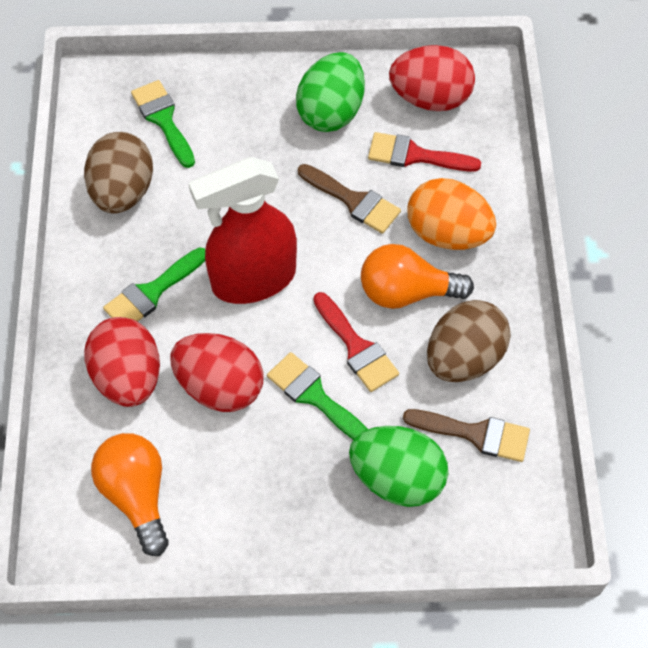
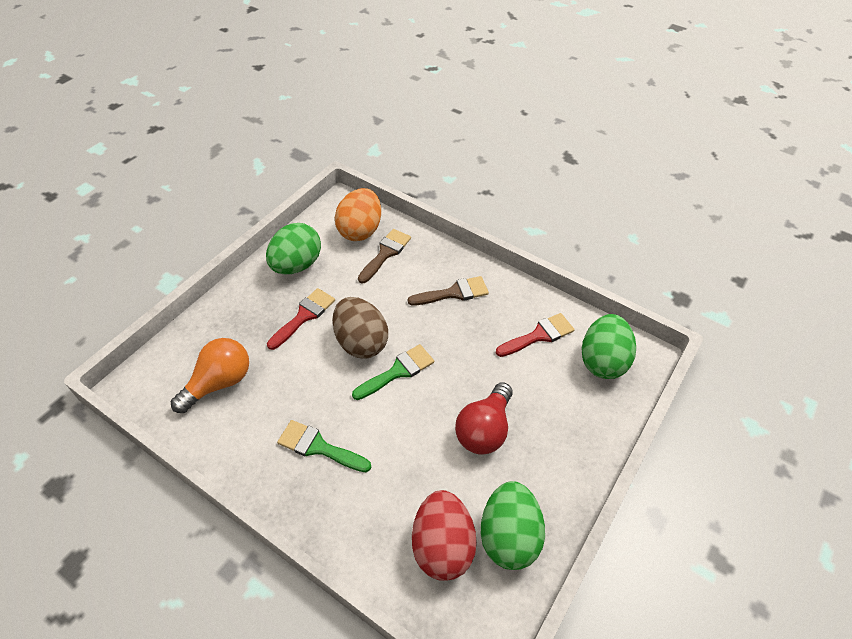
brown egg: [84,132,153,214] [427,300,510,382] = 2 -> [332,297,388,359] = 1
green brush: [103,248,205,322] [131,80,195,168] [267,352,368,440] = 3 -> [277,420,371,472] [352,344,434,400] = 2
green egg: [296,52,365,132] [349,426,448,507] = 2 -> [266,223,321,274] [481,481,545,570] [581,314,636,379] = 3
orange light bulb: [91,433,169,556] [361,244,474,309] = 2 -> [171,338,249,413] = 1
red egg: [84,317,160,407] [170,333,263,412] [389,45,475,111] = 3 -> [412,490,477,581] = 1
red light bulb: none = 0 -> [455,382,513,455] = 1
red spray bottle: [189,157,297,304] = 1 -> none = 0

